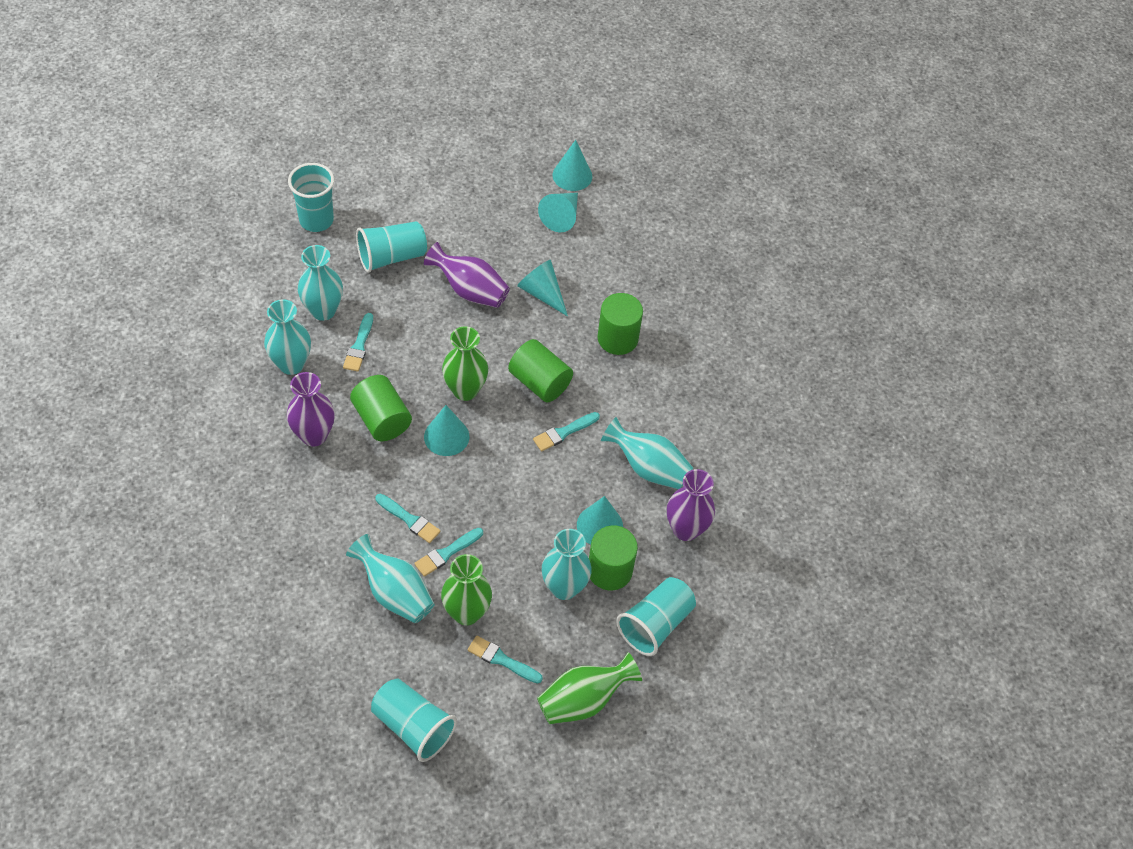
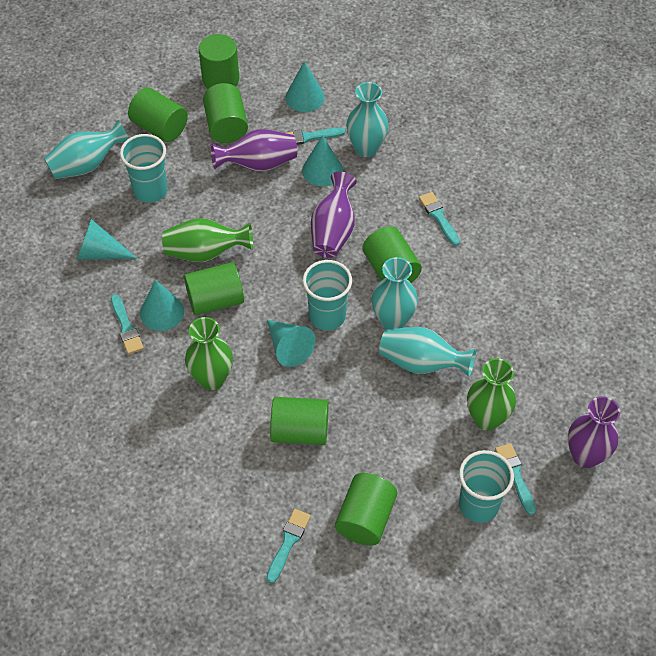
green cylinder: [350,375,412,441] [508,339,573,403] [589,525,638,590] [597,293,643,355] = 4 -> [128,87,188,142] [184,262,244,315] [199,34,239,89] [203,83,248,143] [270,397,329,445] [335,473,397,546] [363,226,422,283] = 7
turquoise cup: [288,163,334,232] [356,221,427,273] [371,678,457,762] [616,577,696,656] = 4 -> [120,134,168,203] [303,260,352,330] [459,450,514,523] = 3
turquoise vase: [264,299,311,375] [298,245,343,321] [346,534,434,623] [542,529,592,600] [601,417,693,489] = 5 -> [44,120,129,179] [346,82,389,157] [371,257,418,329] [379,327,476,377] = 4

